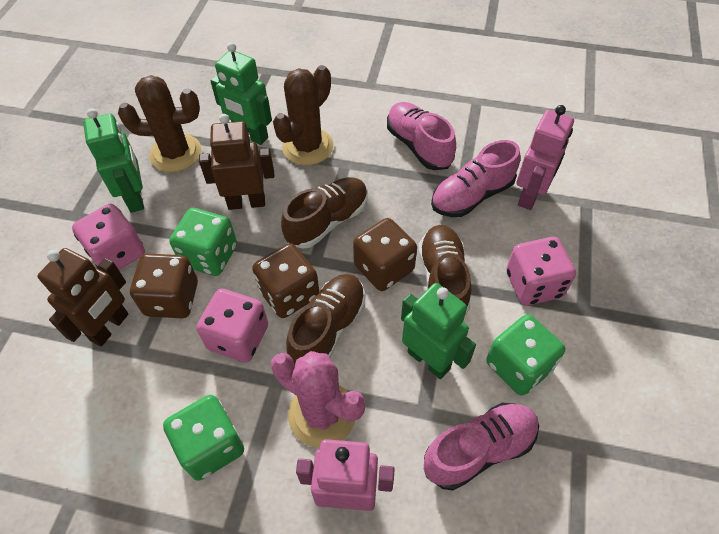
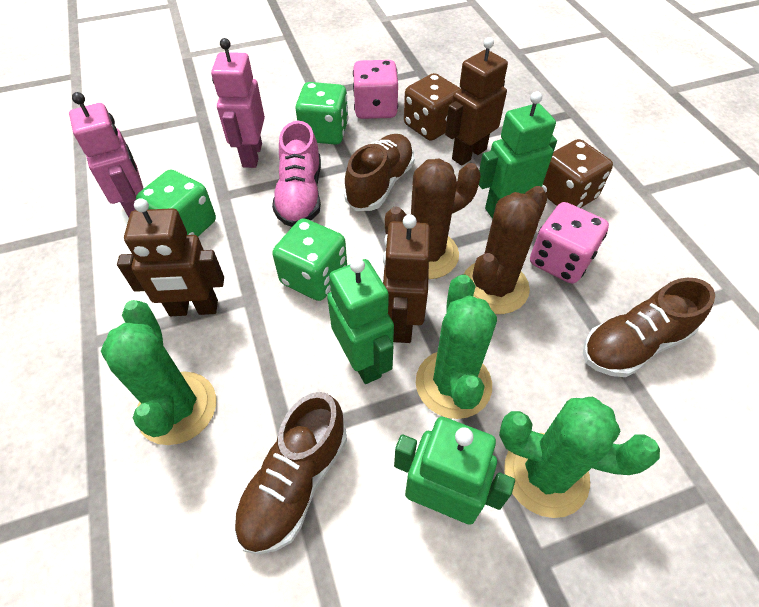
brown dice: [130,253,198,318] [252,243,319,318] [353,218,417,291] = 3 -> [404,73,461,141] [542,139,613,208] = 2
brown robot: [37,248,128,347] [199,114,274,210] = 2 -> [117,198,224,316] [382,214,430,343] [445,37,508,166] = 3
green cactus: none = 0 -> [101,300,216,445] [416,275,497,419] [499,397,660,518] = 3
pink cactus: [271,351,365,448] = 1 -> none = 0
pink dice: [72,204,145,270] [197,289,268,363] [506,237,576,306] = 3 -> [353,60,398,119] [530,202,609,284] = 2
pink shoe: [387,102,456,170] [424,403,539,491] [431,140,521,217] = 3 -> [272,121,321,227] = 1

